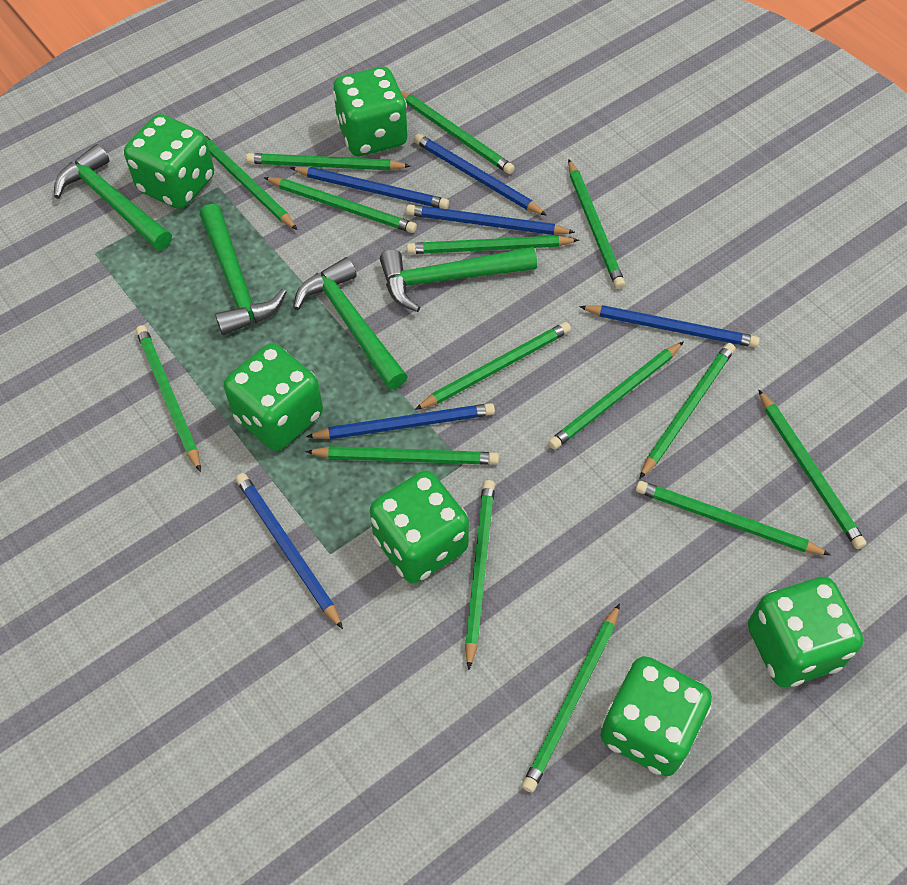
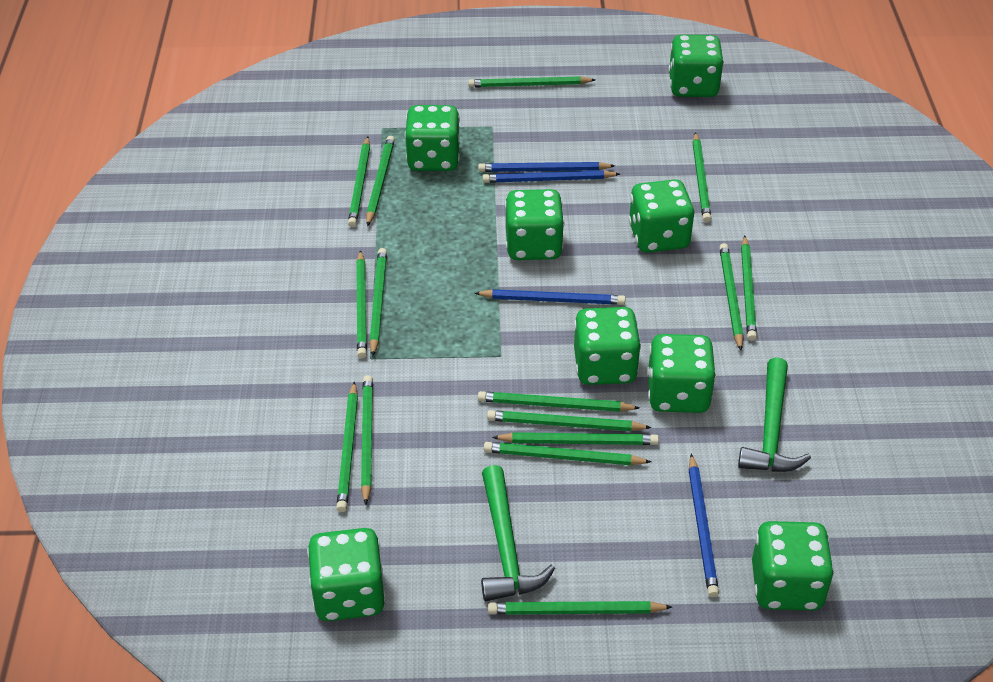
blue pencil: [236,473,343,629] [290,167,449,209] [306,403,495,439] [406,204,575,235] [414,134,547,216] [579,305,760,348] = 6 -> [474,289,625,305] [478,162,615,172] [483,170,620,183] [689,454,719,597] = 4
green dice: [124,114,214,209] [224,343,323,451] [333,67,407,156] [370,470,469,583] [600,656,712,776] [748,577,863,687] = 6 -> [307,528,386,621] [405,105,460,171] [505,189,564,260] [574,307,641,385] [628,179,695,253] [647,334,716,413] [668,35,724,97] [752,521,834,611] = 8
green hammer: [54,144,172,251] [200,204,286,335] [293,257,408,390] [380,247,537,312] = 4 -> [481,465,555,601] [738,357,811,472] = 2

